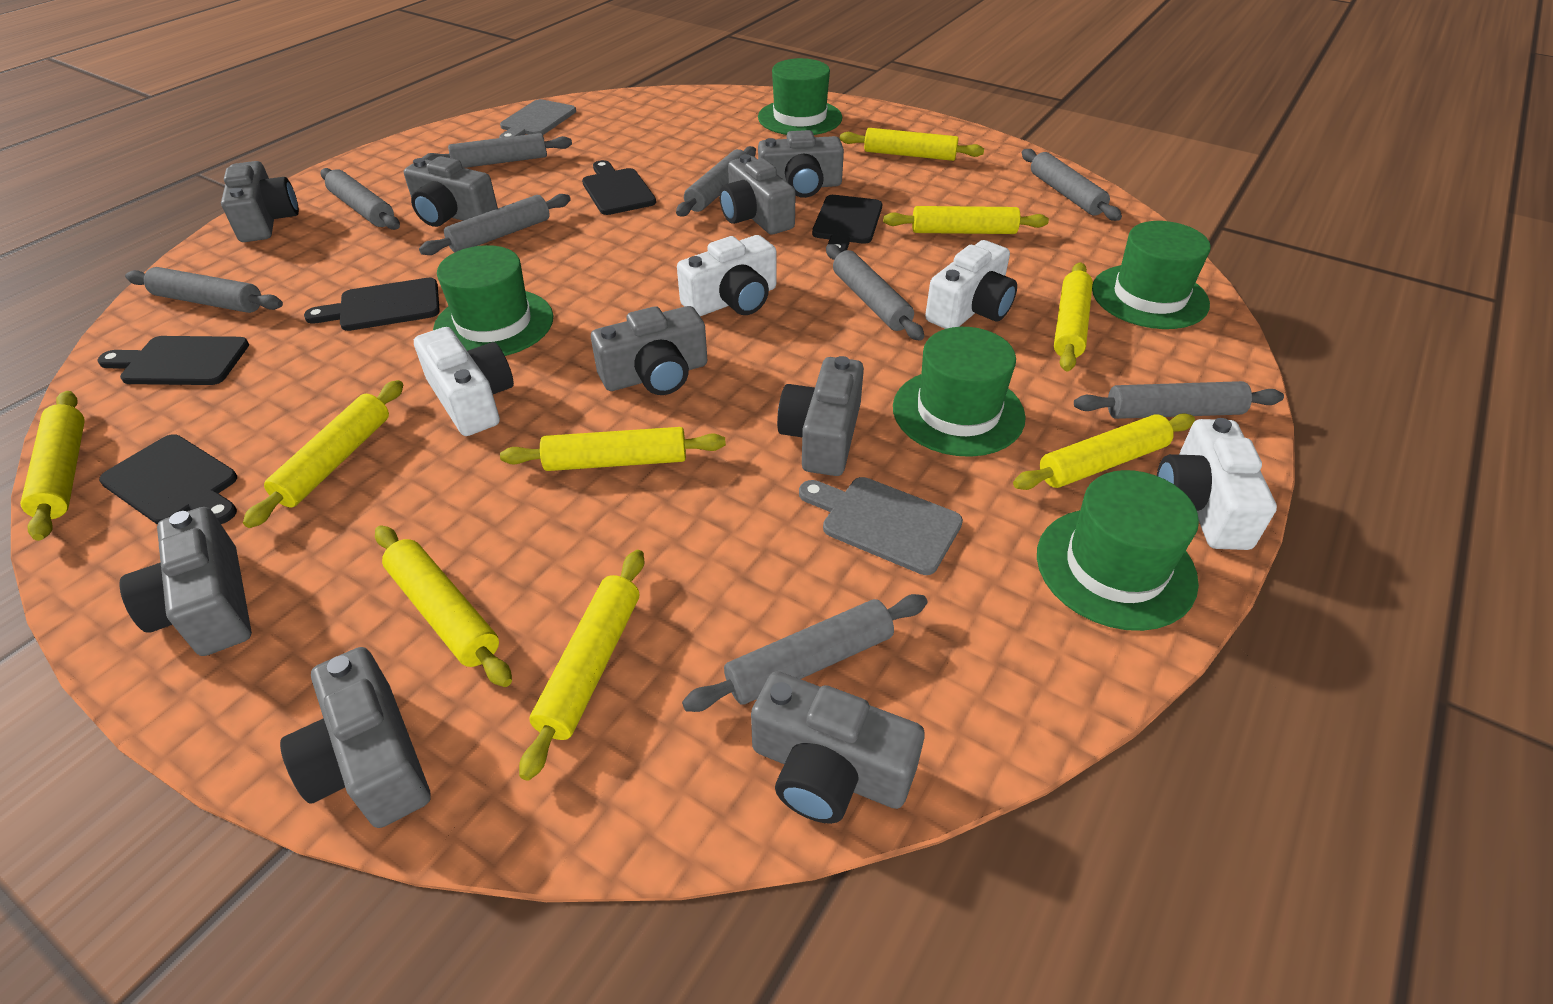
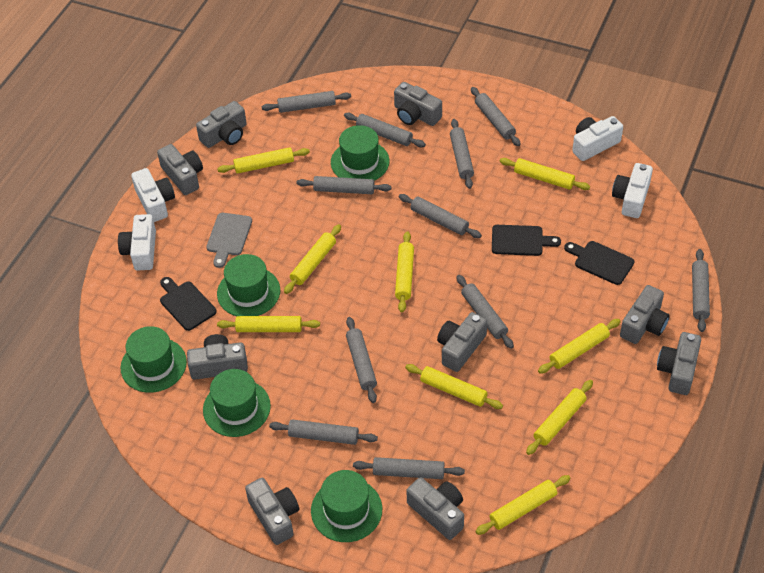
black cutting board: [97,336,249,385] [99,434,237,525] [304,278,440,331] [582,160,656,215] [812,195,882,252] = 5 -> [160,277,217,331] [492,225,561,256] [564,241,635,285] = 3
grey cutting board: [499,99,576,138] [799,477,963,575] = 2 -> [206,213,252,268] = 1
grey rolling pin: [125,267,283,313] [321,168,400,230] [419,194,571,255] [422,133,572,168] [676,146,756,216] [682,594,927,712] [826,244,924,341] [1022,149,1122,221] [1074,381,1284,419] = 9 -> [261,91,351,113] [269,419,378,445] [297,176,391,194] [344,113,426,148] [346,317,377,403] [353,457,465,479] [399,194,482,238] [450,119,474,189] [456,275,514,349] [471,87,521,146] [692,249,710,332] = 11

